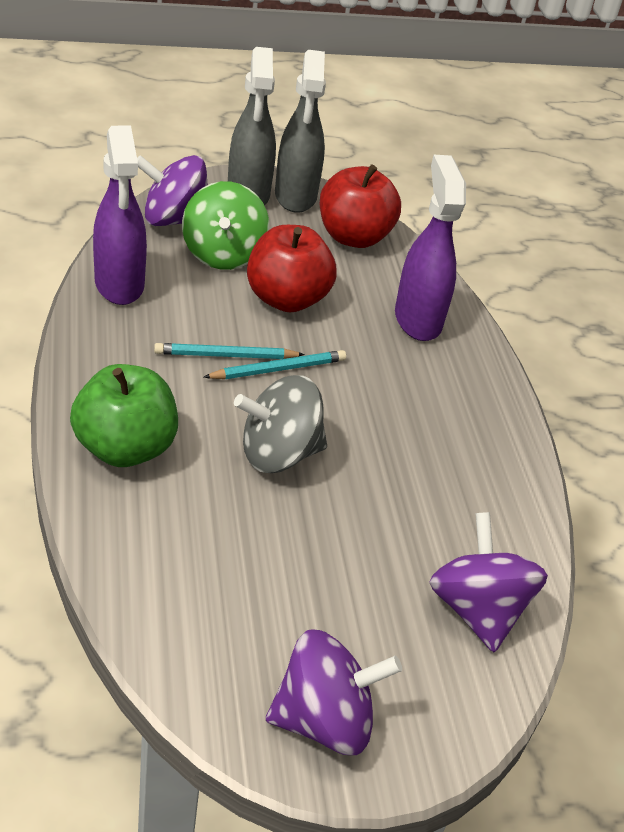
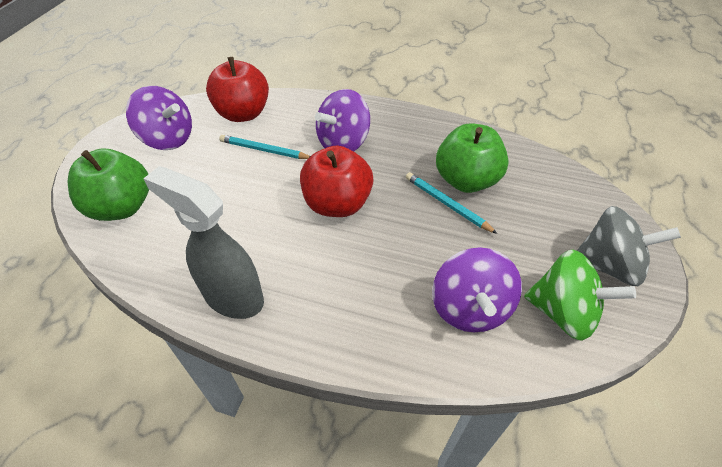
green apple: [70,364,178,467] = 1 -> [68,149,149,221] [436,123,509,193] = 2
grey spray bottle: [228,47,276,205] [275,50,326,213] = 2 -> [143,166,264,319] = 1
purple spray bottle: [93,126,147,305] [395,155,466,341] = 2 -> none = 0

